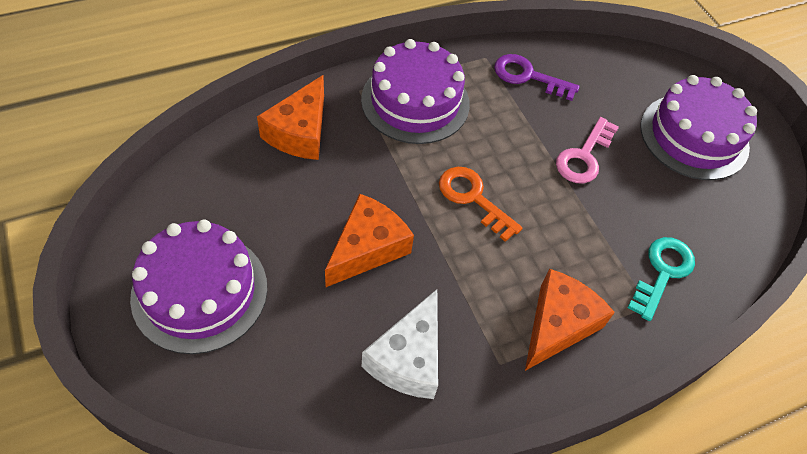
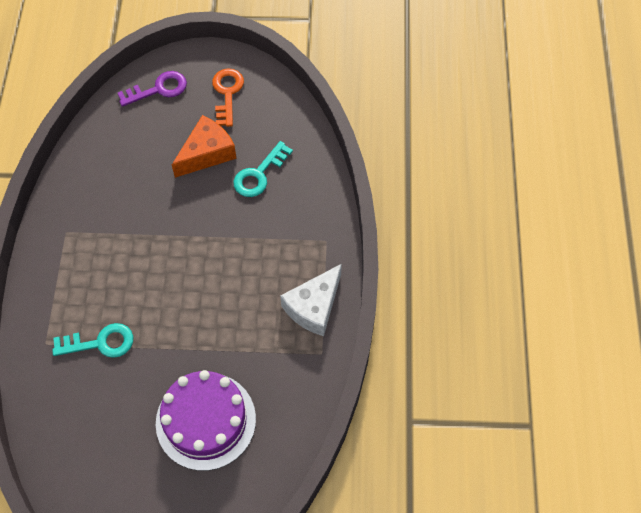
orange cheese: [257,75,324,160] [325,194,414,287] [525,269,615,371] = 3 -> [172,115,237,178] = 1
pink key: [556,117,619,184] = 1 -> none = 0
purple cake: [130,220,267,354] [361,39,470,144] [640,75,757,180] = 3 -> [156,370,256,471] = 1
turquoise key: [627,237,695,321] = 1 -> [52,323,133,358] [233,141,293,197] = 2

